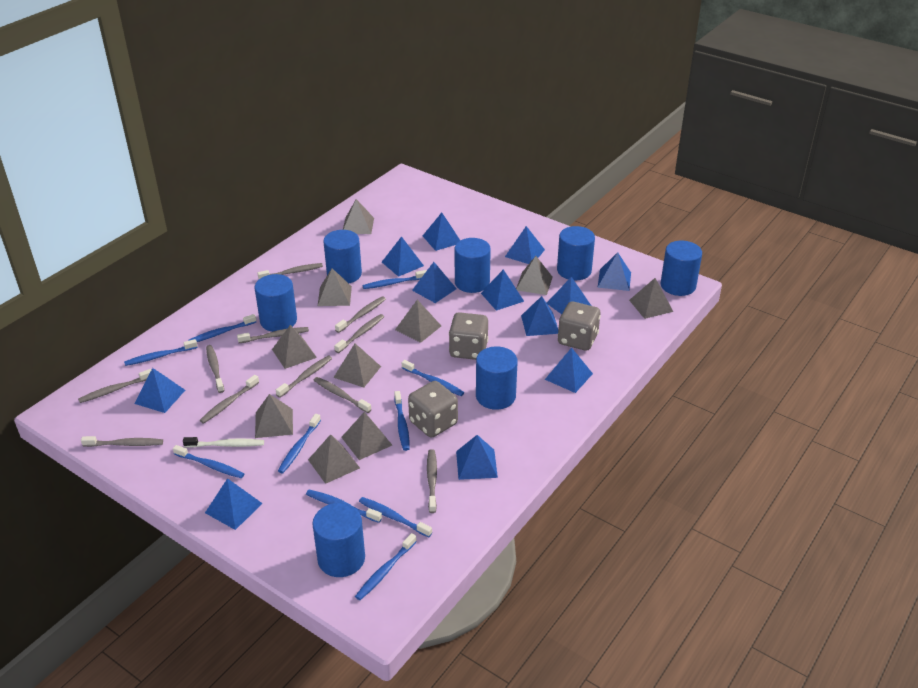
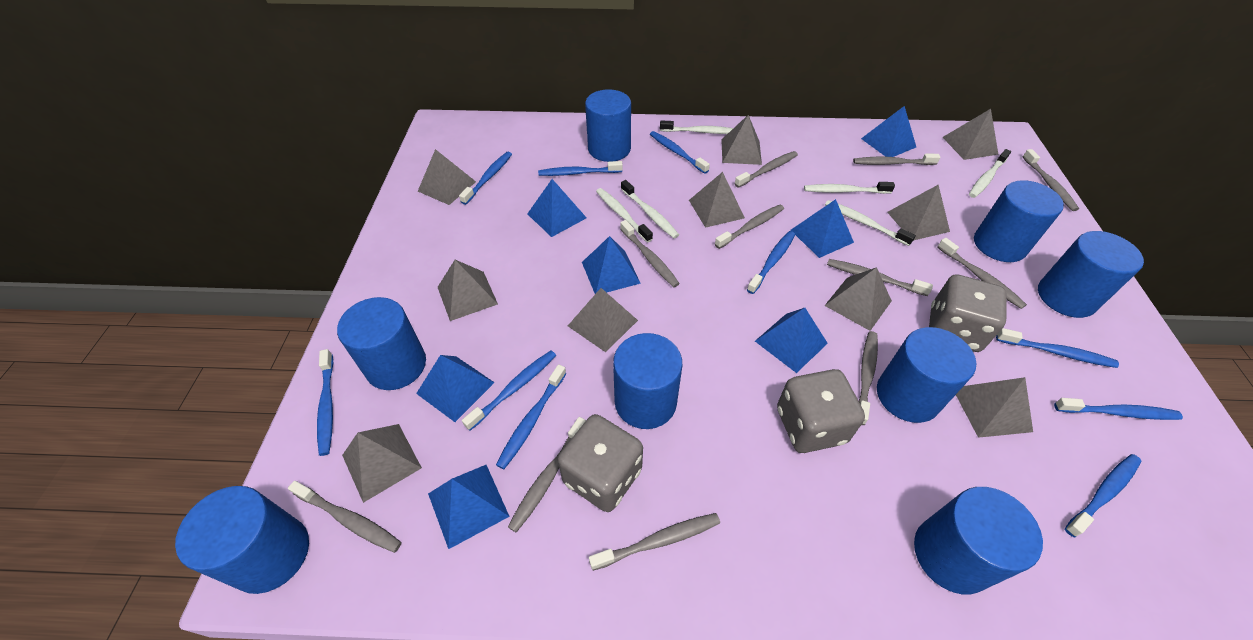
blue cylinder: [255,274,297,332] [312,503,365,577] [323,230,362,283] [455,238,491,293] [476,346,518,410] [557,226,595,280] [661,241,702,296] = 7 -> [175,486,309,594] [337,297,426,390] [585,89,631,162] [613,333,682,429] [877,327,976,423] [914,487,1043,595] [974,180,1064,262] [1038,231,1144,318] = 8
blue pyramid: [134,368,185,413] [205,478,263,530] [382,236,424,277] [412,262,457,303] [423,213,460,251] [456,435,498,480] [481,269,524,310] [505,226,545,264] [521,296,558,336] [545,347,593,393] [547,277,591,314] [597,252,631,291] = 12 -> [416,355,495,422] [428,465,510,549] [527,179,587,237] [582,236,641,294] [755,308,828,373] [791,199,854,258] [861,106,916,157] = 7
white toothbrush: [183,437,264,448] = 1 -> [596,188,653,242] [621,180,679,238] [660,120,733,134] [804,182,895,194] [825,200,916,246] [969,149,1011,198] = 6

